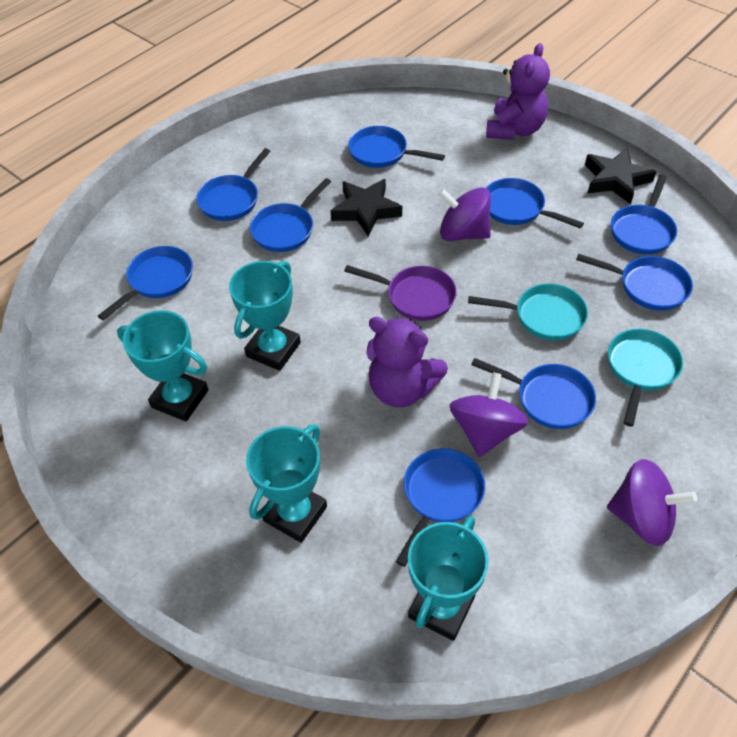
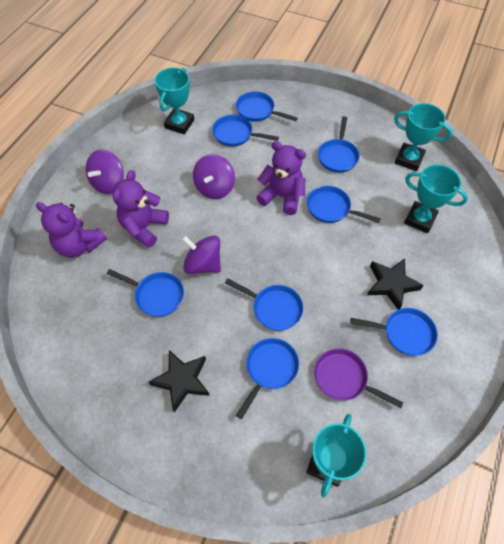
blue pan: [98,246,193,320] [196,148,270,221] [250,178,331,252] [348,126,445,168] [396,449,485,567] [471,358,596,429] [486,178,584,229] [576,254,693,311] [611,175,677,254] = 9 -> [107,269,184,317] [212,115,279,147] [225,279,303,331] [236,91,298,122] [236,338,299,419] [307,186,381,223] [318,116,359,173] [350,308,438,356] = 8
purple teddy bear: [366,317,448,407] [486,43,550,140] = 2 -> [36,202,107,258] [112,170,169,248] [256,141,306,215] = 3
turquoise pan: [468,283,588,341] [608,329,683,427] = 2 -> none = 0

